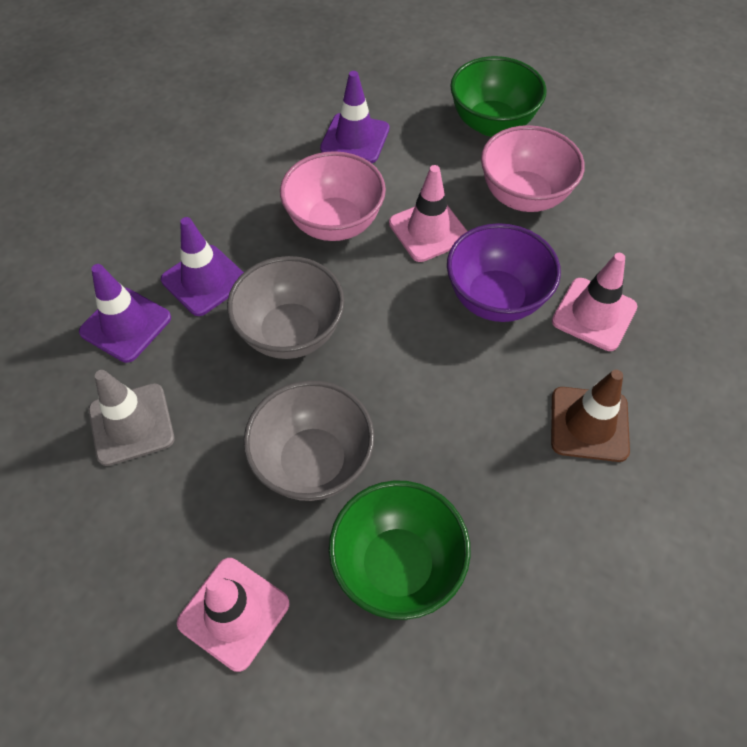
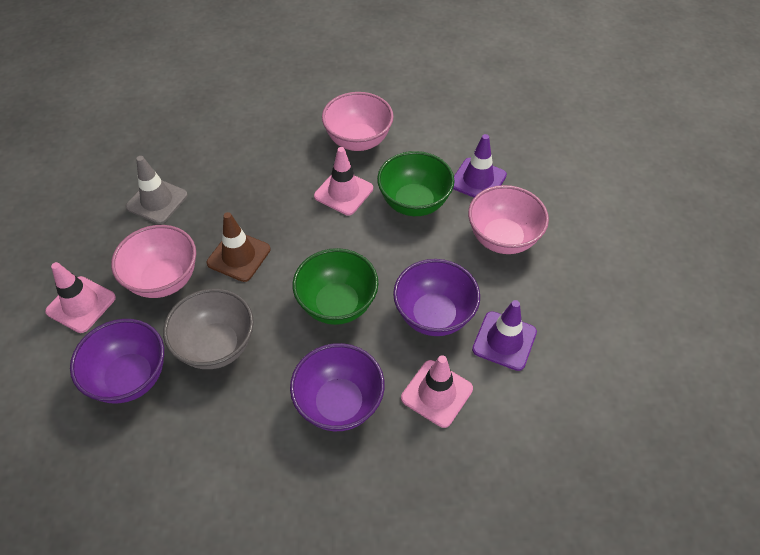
grey bowl: [227,256,344,359] [244,380,375,501] = 2 -> [163,288,254,369] = 1
pink bowl: [280,151,386,241] [481,125,585,212] = 2 -> [111,225,196,298] [322,92,394,151] [468,185,549,254] = 3
purple bowl: [447,223,561,322] = 1 -> [70,319,164,404] [290,343,385,431] [393,259,480,336] = 3
purple traffic cone: [79,264,171,363] [161,217,244,316] [320,71,389,163] = 3 -> [453,134,507,197] [472,300,537,371] = 2

